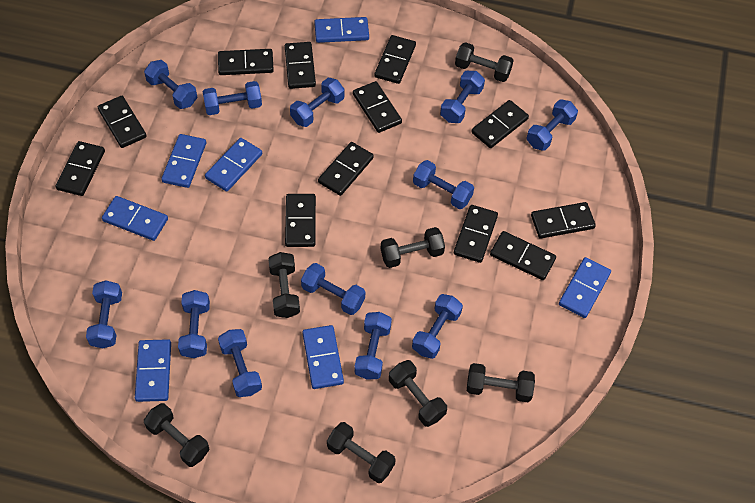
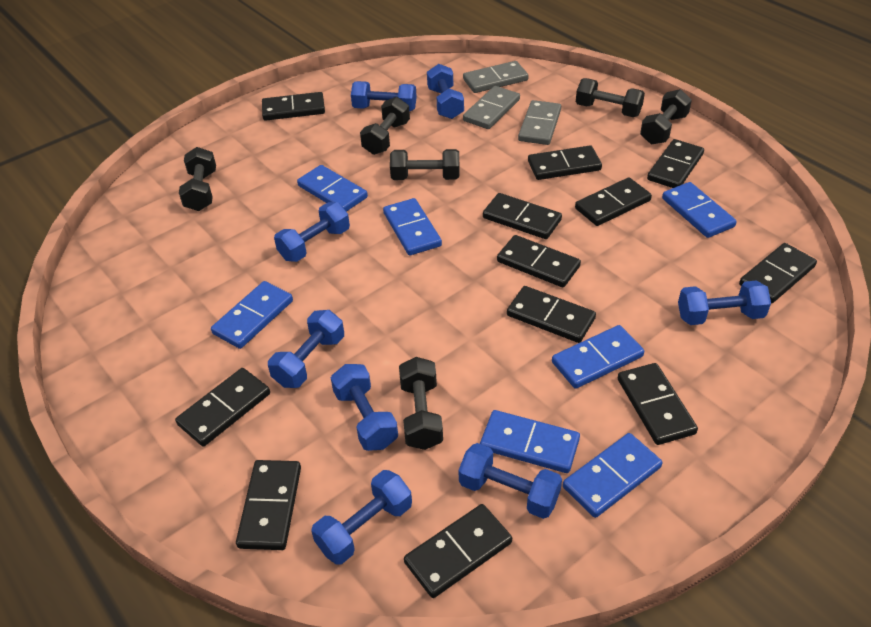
black dumbbell: [144,403,209,467] [268,252,300,318] [327,422,396,483] [380,227,445,268] [389,360,447,427] [455,42,514,82] [467,363,535,402] = 7 -> [179,147,216,211] [360,97,410,155] [390,149,459,180] [399,357,443,450] [576,78,645,117] [640,89,692,145] = 6
blue dumbbell: [86,281,122,348] [144,60,197,109] [178,290,210,358] [203,81,262,115] [218,329,262,397] [290,78,344,127] [301,263,365,315] [354,312,392,380] [412,294,463,359] [413,160,474,209] [440,71,485,123] [527,99,578,151] = 12 -> [268,310,344,388] [274,202,350,262] [311,470,412,564] [331,364,398,451] [351,81,417,111] [427,64,464,119] [458,443,562,519] [678,280,771,325] = 8
grey domino: none = 0 -> [463,61,529,93] [463,86,520,129] [518,100,561,145] = 3

